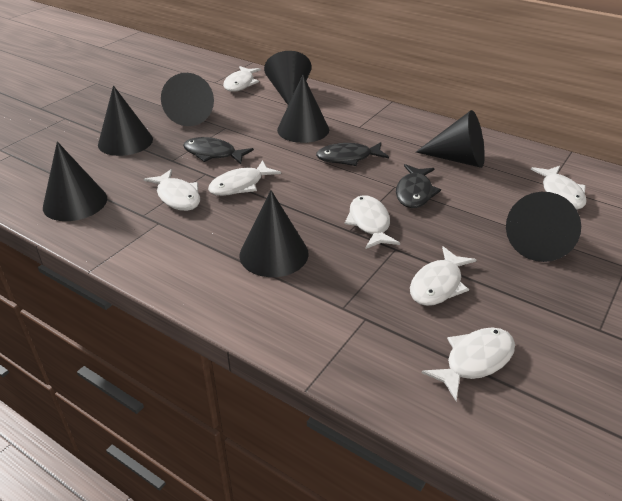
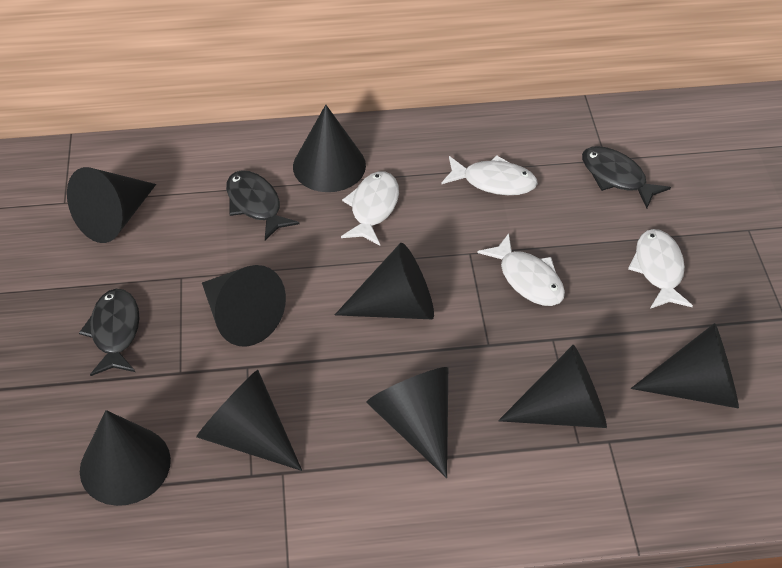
black cone: [43,142,107,221] [98,85,153,156] [161,73,214,126] [239,190,309,277] [264,51,312,105] [277,75,329,143] [416,110,485,168] [506,192,581,262] = 8 -> [67,167,156,243] [80,410,171,506] [196,370,302,471] [202,265,286,347] [293,105,366,192] [335,243,434,319] [367,367,448,478] [498,345,607,428] [631,323,739,409] = 9
white fish: [144,169,200,211] [208,160,281,196] [223,66,261,92] [345,195,400,249] [410,246,476,306] [422,328,515,401] [531,166,587,210] = 7 -> [341,171,399,245] [441,155,538,195] [478,233,565,306] [628,229,693,309] = 4

